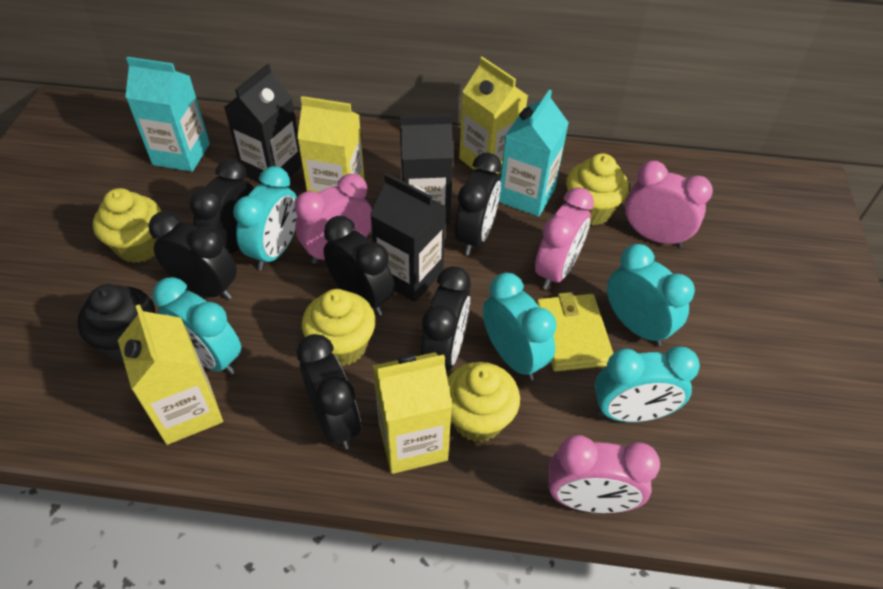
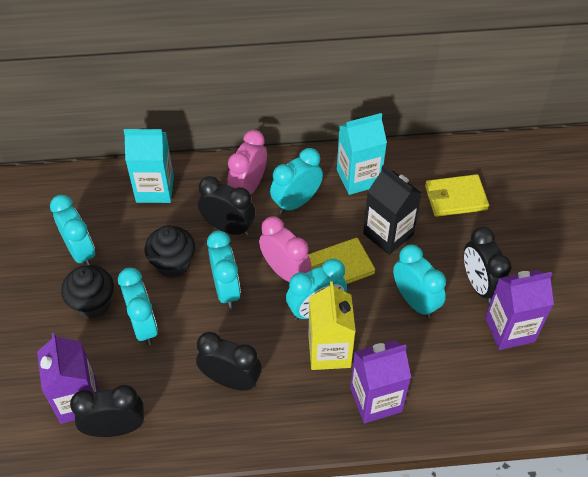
black carton: [224,64,302,184] [370,173,446,302] [400,114,453,224] = 3 -> [363,165,422,255] = 1
black clock: [148,211,237,300] [189,159,254,254] [297,334,361,449] [324,216,395,316] [420,266,470,371] [455,153,502,255] = 6 -> [70,385,144,437] [196,332,262,391] [198,176,255,236] [464,227,512,304] = 4
black cupcake: [78,284,155,362] = 1 -> [61,265,114,319] [145,225,195,278] = 2
pink clock: [295,174,372,264] [535,187,594,290] [548,435,660,513] [625,161,713,247] = 4 -> [227,130,267,195] [259,216,311,282] = 2
purple carton: none = 0 -> [37,333,98,424] [350,340,411,423] [485,270,554,350] = 3
turquoise clock: [153,277,241,375] [233,166,297,270] [483,273,556,380] [594,346,700,422] [607,244,695,346] = 5 -> [50,195,95,265] [118,268,158,345] [207,231,241,308] [270,148,323,214] [286,258,347,320] [393,245,446,318] = 6
yellow carton: [118,304,223,445] [297,96,365,193] [373,352,452,474] [459,57,528,175] = 4 -> [308,281,356,370] = 1
yellow cupcake: [93,188,162,263] [302,289,376,366] [447,362,520,442] [566,153,629,225] = 4 -> none = 0
yellow wallet: [537,292,613,372] = 1 -> [308,238,375,284] [425,174,489,217] = 2

